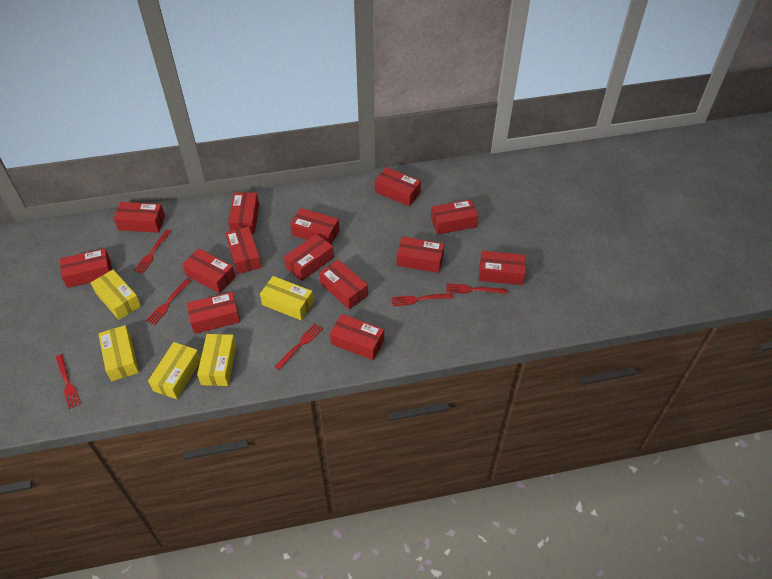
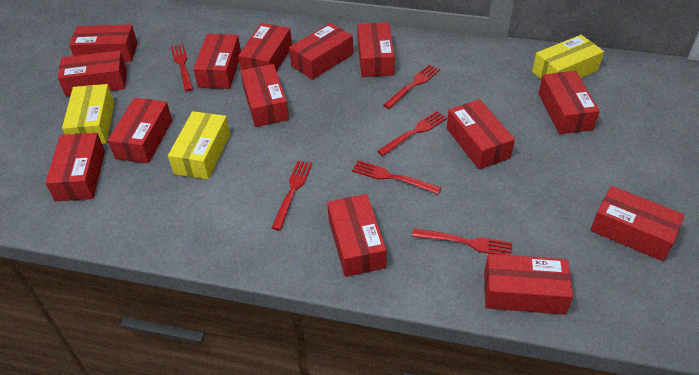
yellow box: [91,269,141,320] [98,325,139,381] [148,342,201,399] [197,334,236,386] [260,276,314,320] = 5 -> [62,84,114,144] [168,111,230,179] [532,35,604,80] = 3

